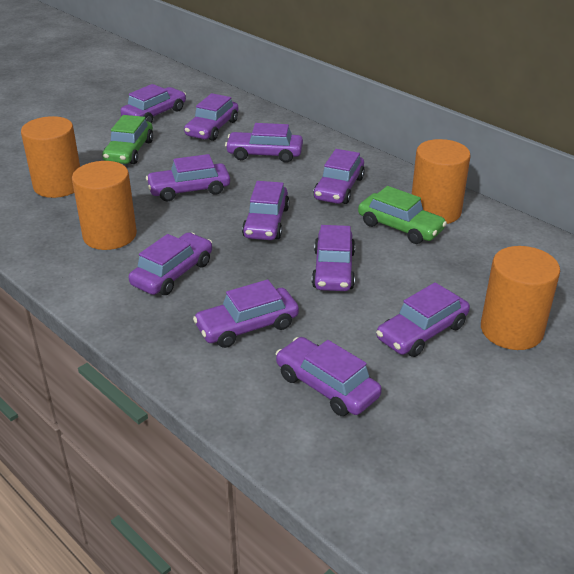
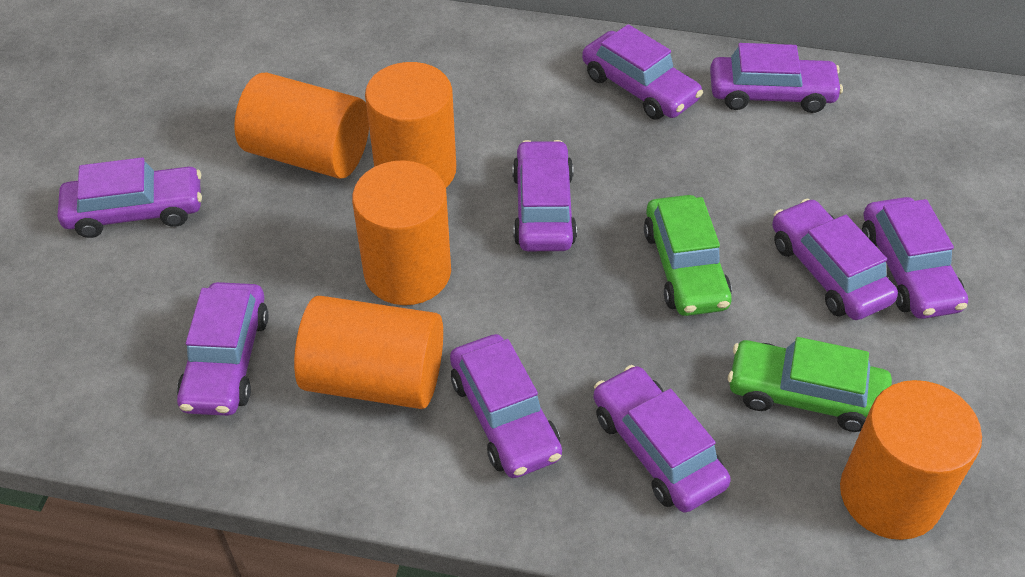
orange cylinder: [21,116,80,198] [72,161,137,250] [412,139,471,224] [481,246,560,350] = 4 -> [234,73,369,179] [294,296,443,409] [352,160,451,305] [365,62,456,188] [840,380,982,540] = 5
purple car: [120,84,186,123] [129,232,212,295] [146,154,230,201] [184,93,238,141] [193,279,299,348] [225,123,303,163] [242,181,290,240] [276,337,382,416] [312,225,355,291] [314,149,365,204] [376,282,470,357] = 11 -> [58,157,202,238] [177,282,269,416] [450,334,562,478] [512,140,577,251] [582,24,703,120] [593,365,731,513] [710,43,843,113] [772,199,898,320] [862,197,968,319] = 9

